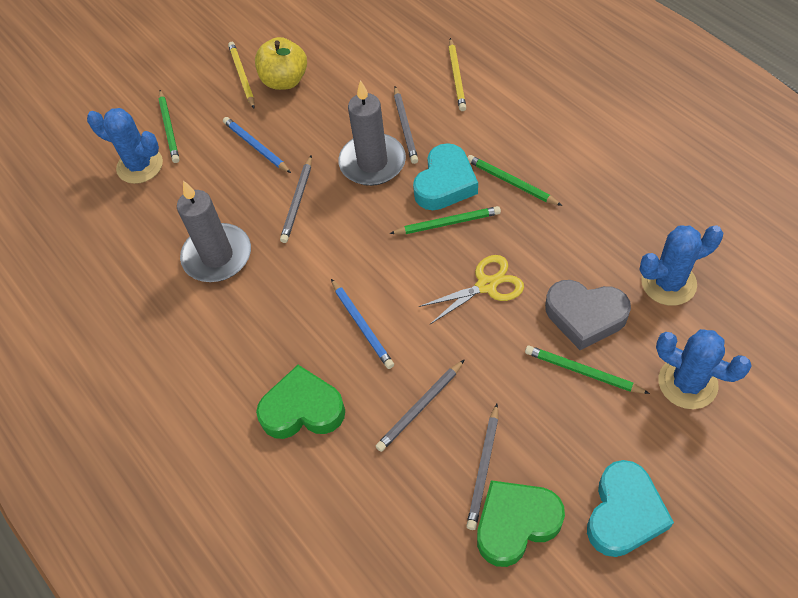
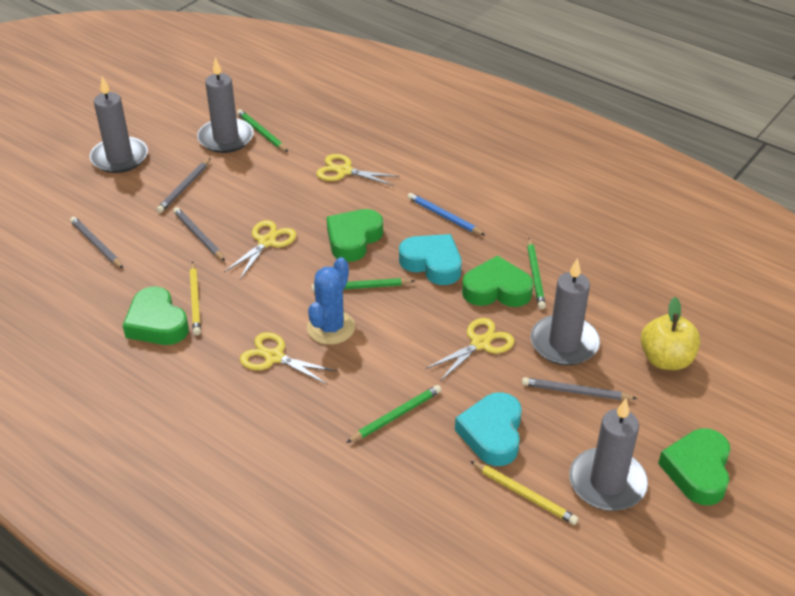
blue cactus: [87,108,163,184] [640,225,723,306] [656,329,752,409] = 3 -> [307,257,355,345] = 1
blue pencil: [223,117,291,173] [331,279,394,369] = 2 -> [407,193,485,235] = 1
green heart: [256,365,345,439] [477,480,565,567] = 2 -> [123,286,189,345] [326,209,383,262] [462,255,533,307] [658,428,731,505] = 4
grey candle: [177,180,251,282] [338,80,406,186] = 2 -> [90,77,148,173] [197,57,254,153] [531,258,600,365] [569,399,648,511] = 4
grey heart: [545,280,631,350] = 1 -> none = 0
yellow scissors: [419,255,524,324] = 1 -> [224,220,297,279] [240,332,338,385] [316,154,400,186] [426,318,514,381] = 4

